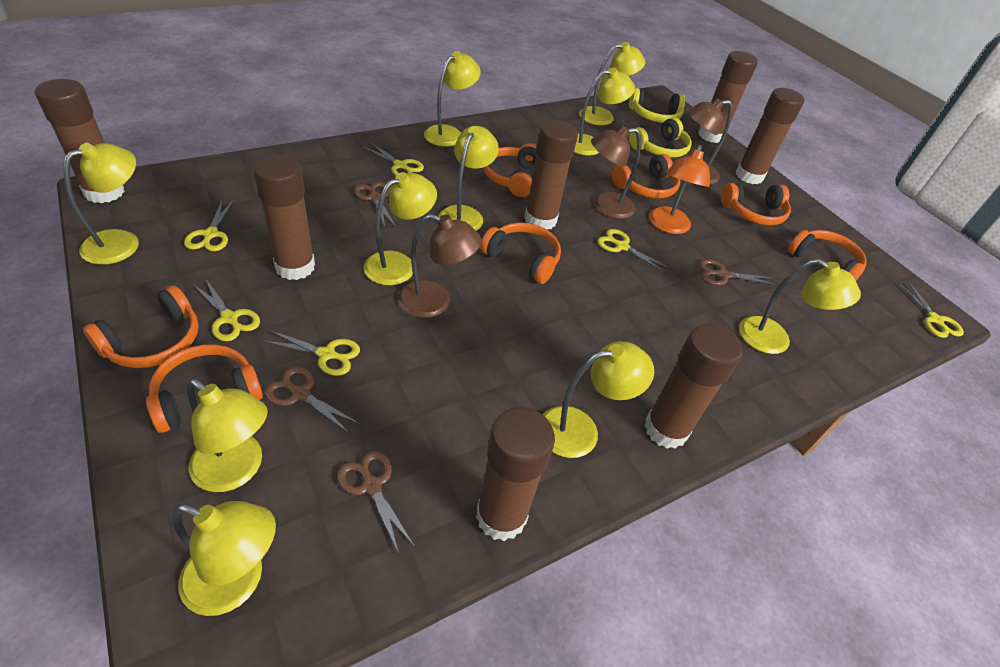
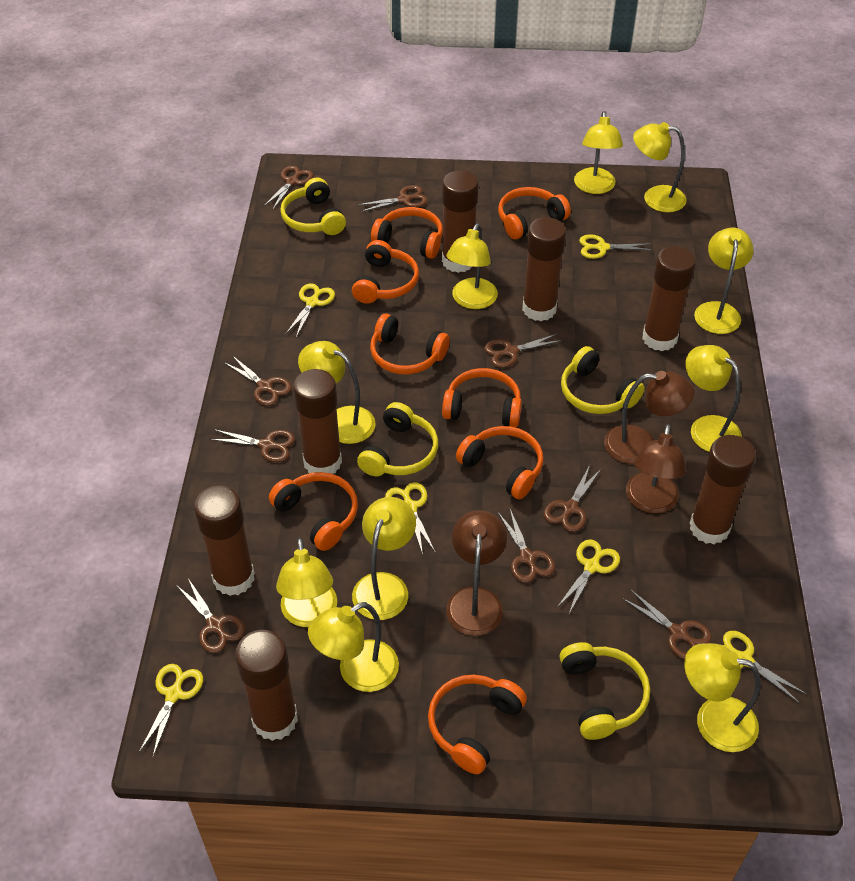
brown scissors: [265,366,360,434] [337,451,415,554] [354,182,396,227] [699,259,776,285] = 4 -> [176,578,245,653] [210,429,295,462] [224,355,292,406] [264,166,313,209] [358,185,428,212] [484,334,563,368] [498,509,555,583] [544,465,601,532] [622,589,712,659] = 9
orange headphones: [83,285,199,368] [146,344,263,433] [480,222,561,284] [483,143,537,197] [612,154,680,198] [721,183,791,226] [788,230,867,280] = 7 -> [269,472,358,551] [352,240,419,304] [370,313,450,375] [371,207,443,259] [428,675,527,774] [442,368,522,428] [456,426,543,499] [498,187,571,239] = 8
orange lamp: [649,145,710,234] = 1 -> none = 0
yellow headphones: [629,88,685,123] [629,118,692,158] = 2 -> [280,178,346,235] [357,402,438,476] [560,642,650,740] [561,346,645,414] = 4

